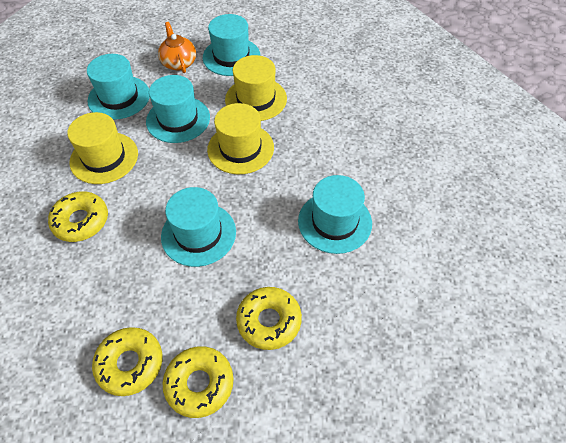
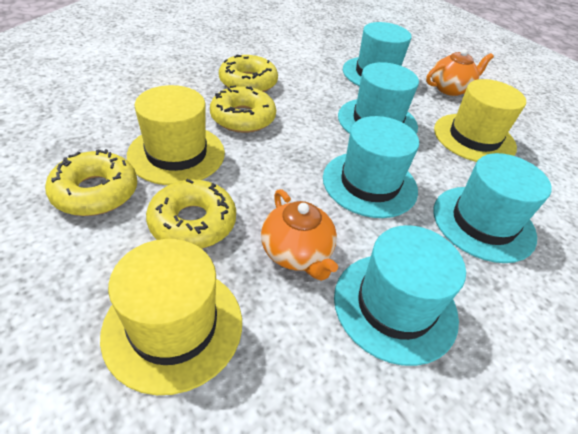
orange teapot: [158,22,196,73] = 1 -> [261,189,338,281] [426,49,494,96] = 2

